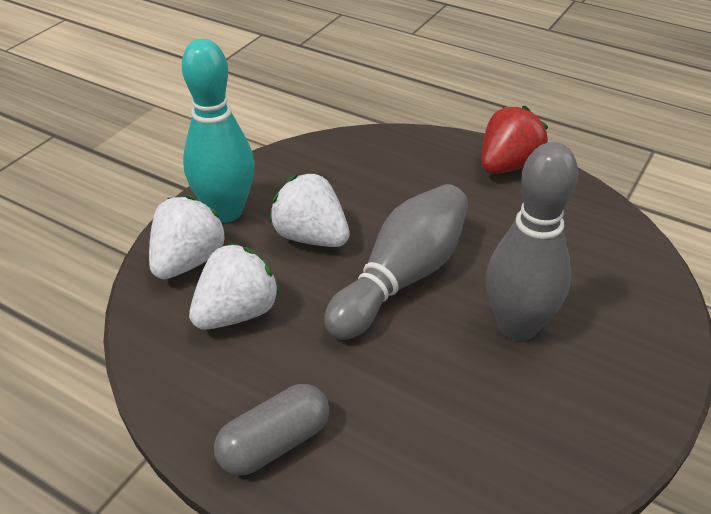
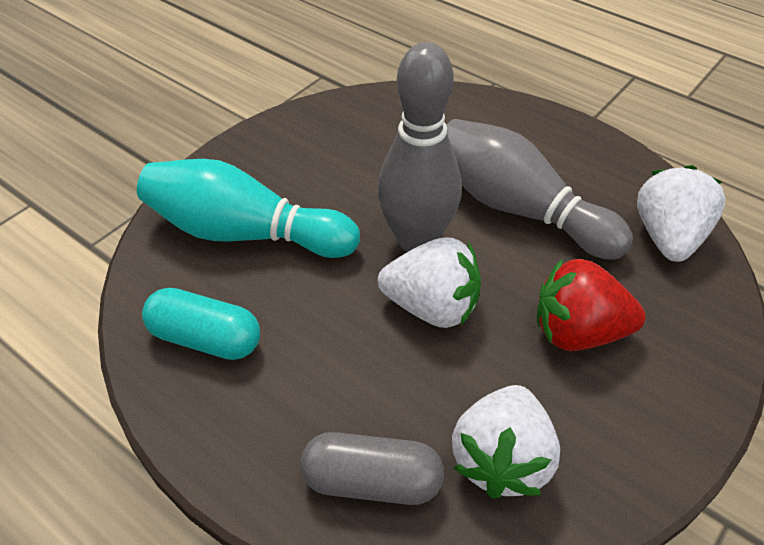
turquoise capsule: none = 0 -> [142,288,260,360] = 1

